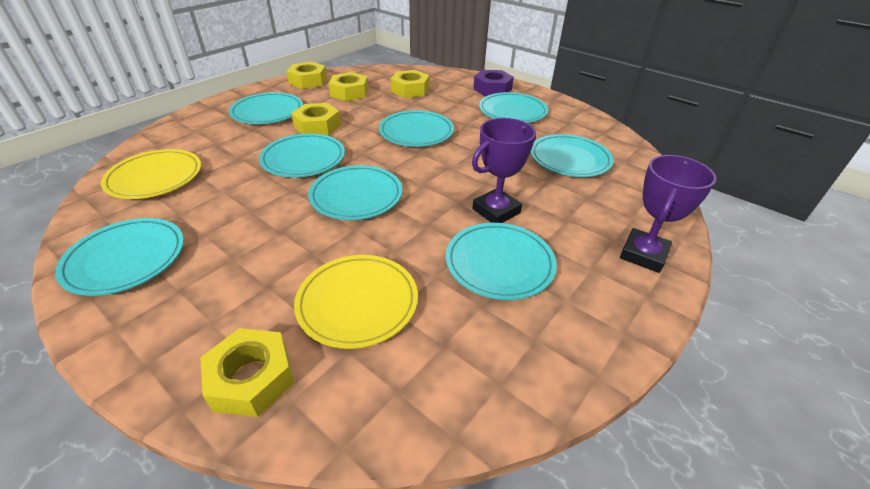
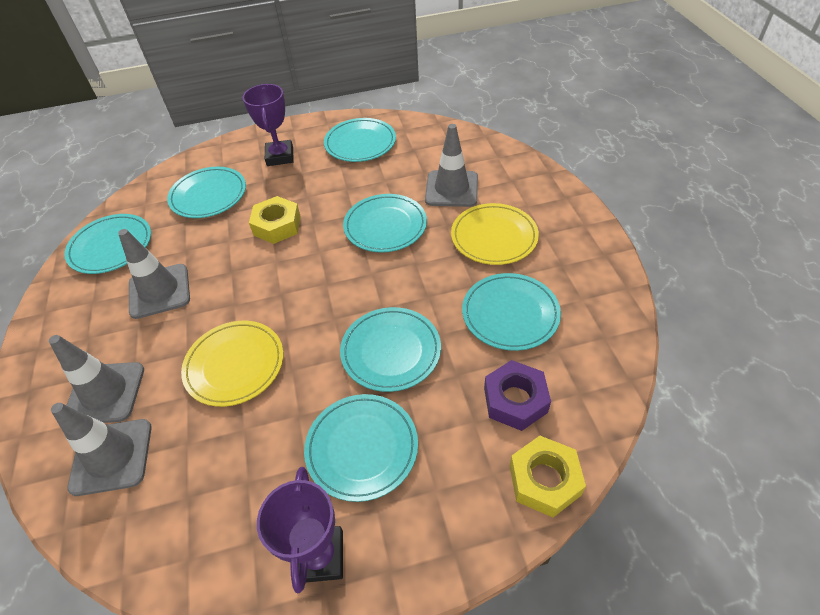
grey traffic cone: none = 0 -> [49,335,144,423] [51,403,152,496] [118,229,190,319] [425,124,478,207] = 4
turquoise plate: [55,218,184,296] [229,92,303,124] [259,133,345,177] [308,165,402,220] [379,110,454,147] [446,223,557,300] [479,92,548,123] [530,134,614,177] = 8 -> [64,214,151,274] [167,167,246,218] [304,394,418,502] [324,118,396,162] [340,307,441,392] [343,194,427,252] [462,273,561,351] = 7
yellow nut: [200,328,294,417] [286,62,327,89] [291,103,341,135] [329,72,368,101] [391,70,429,98] = 5 -> [249,196,301,244] [510,436,586,517] = 2

